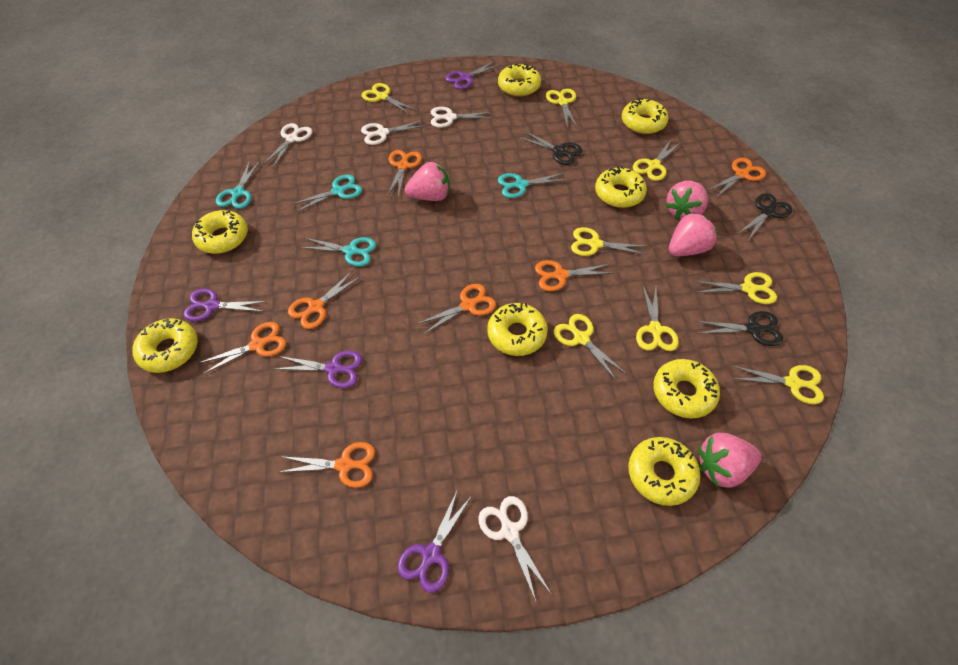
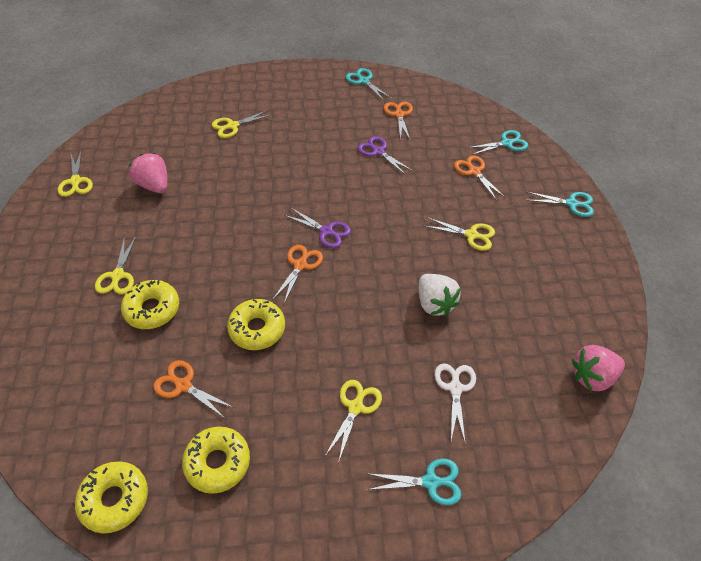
black scissors: [518,131,582,165] [696,311,783,346] [738,193,792,239] = 3 -> none = 0
orange scissors: [199,322,286,375] [279,442,375,488] [288,270,361,329] [387,150,422,198] [417,284,496,334] [535,260,612,291] [707,158,766,197] = 7 -> [153,360,235,418] [272,245,323,303] [384,102,413,140] [454,155,506,201] = 4
pink strawberry: [405,162,449,201] [666,181,708,220] [669,212,718,256] [698,433,761,488] = 4 -> [129,153,168,193] [572,345,625,391] = 2
purple scissors: [183,288,268,321] [275,350,362,388] [397,489,471,593] [445,61,501,90] = 4 -> [284,208,351,248] [358,136,413,175] = 2
white scissors: [263,123,312,167] [361,120,425,145] [431,107,493,128] [478,496,552,601] = 4 -> [434,364,476,442] = 1
white strawberry: none = 0 -> [419,274,461,316] = 1
yellow donut: [132,318,198,373] [192,210,248,254] [487,303,548,356] [498,64,541,97] [595,166,647,208] [622,98,669,134] [628,437,700,506] [653,359,720,419] = 8 -> [75,461,148,533] [121,280,179,329] [182,427,250,494] [227,299,285,350] = 4
yellow scissors: [362,83,416,114] [546,89,577,127] [554,314,627,381] [571,227,647,256] [633,140,681,181] [636,286,679,351] [694,272,777,304] [732,365,824,404] = 8 -> [58,151,93,197] [95,236,136,294] [212,110,272,138] [325,380,382,463] [424,217,495,251] = 5

